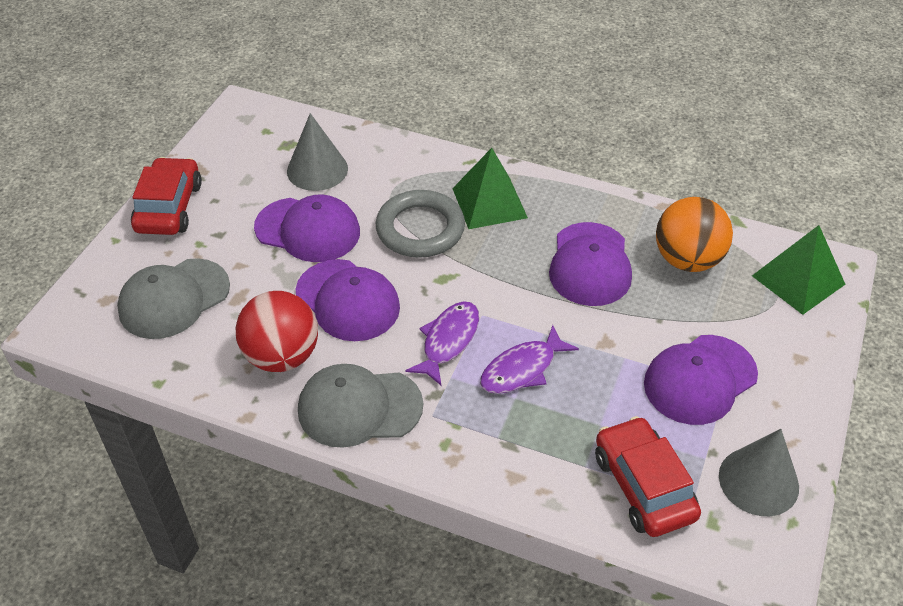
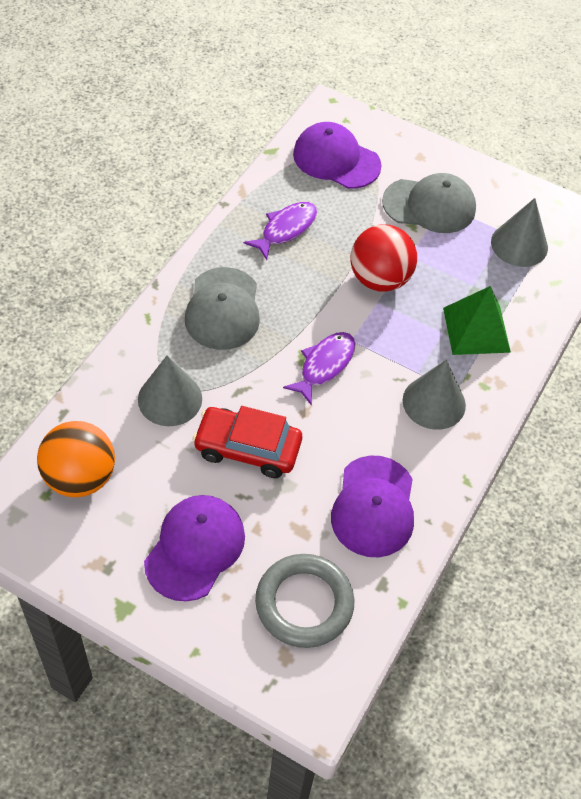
green pyramid: [452,148,528,229] [752,225,846,315] = 2 -> [443,286,511,355] = 1
grey cone: [287,113,348,191] [719,429,799,516] = 2 -> [138,355,202,426] [403,360,466,430] [491,198,548,267] = 3
purple cap: [254,194,360,262] [296,259,400,341] [549,222,632,306] [644,335,758,425] = 4 -> [144,495,245,602] [293,122,381,189] [331,455,414,557] = 3
red car: [131,157,202,235] [595,416,701,537] = 2 -> [193,406,302,478] = 1

